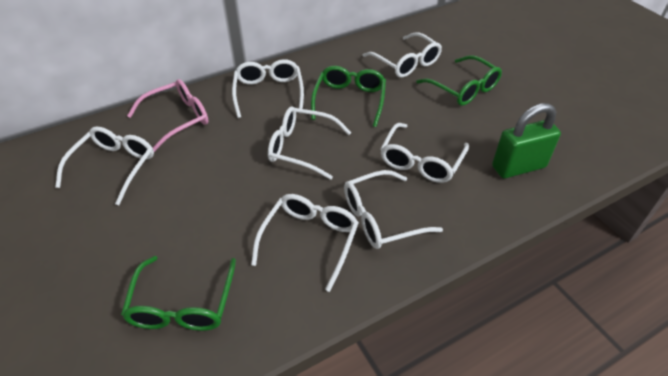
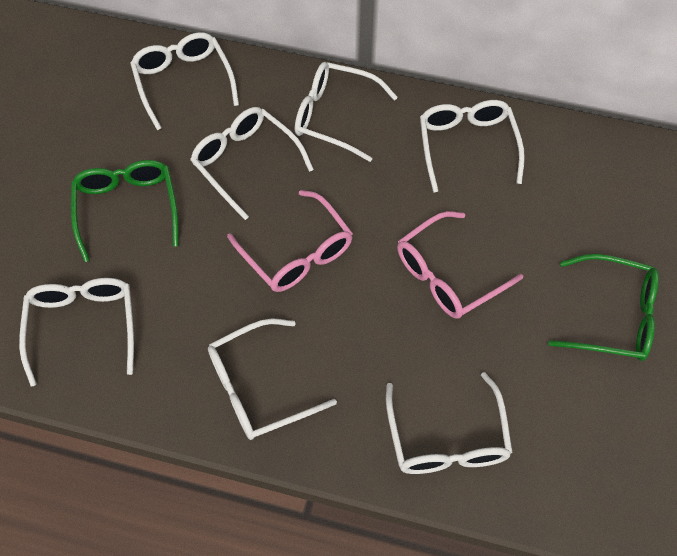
green glasses: [121,256,236,331] [311,66,386,127] [416,55,502,106] = 3 -> [71,160,179,262] [548,254,659,361] = 2
green padlock: [492,103,561,178] = 1 -> none = 0
pink glasses: [127,79,209,152] = 1 -> [227,190,353,292] [397,211,523,319] = 2

